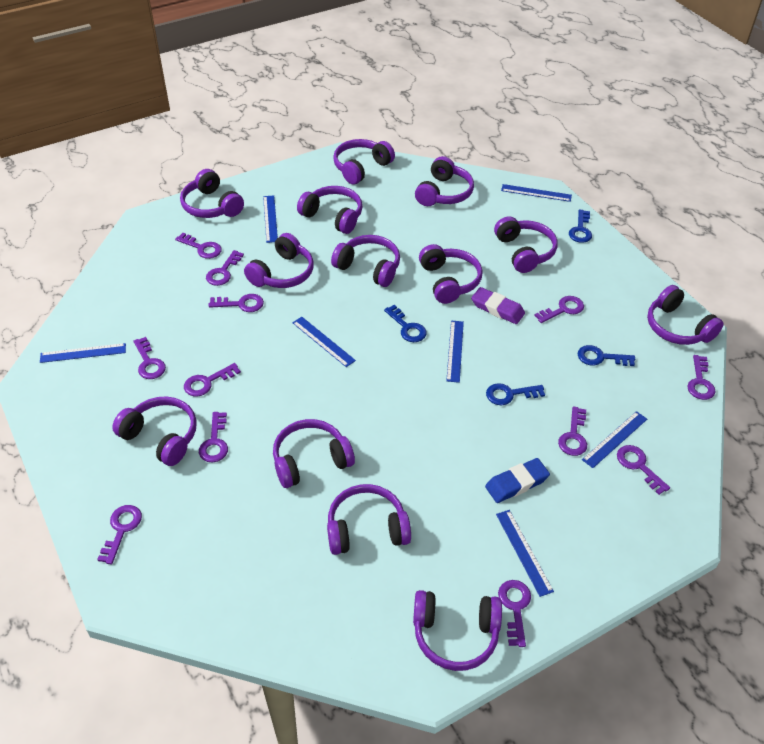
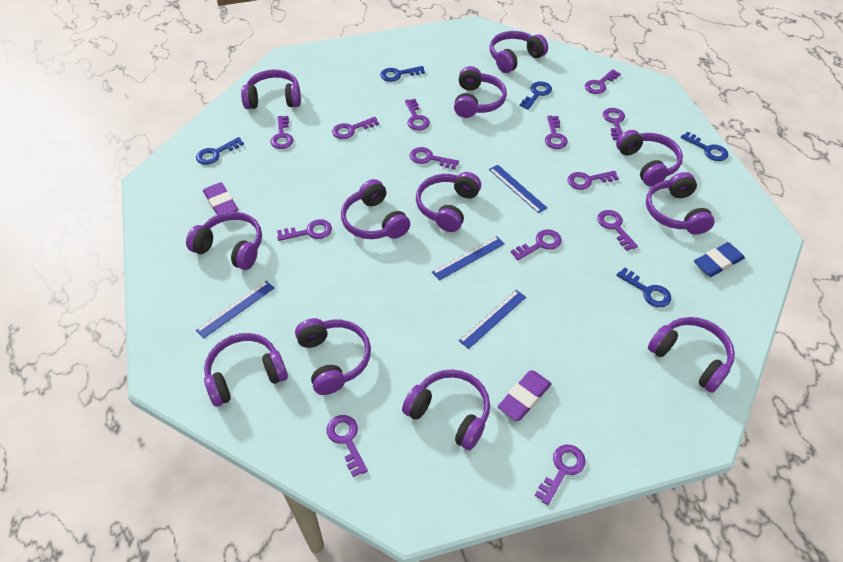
blue key: [384,305,427,342] [486,383,545,405] [569,209,592,243] [578,345,635,366] = 4 -> [196,137,244,165] [380,66,425,82] [520,81,552,110] [616,267,671,307] [681,131,728,161] = 5
blue ruler: [40,343,126,363] [263,196,278,243] [292,317,356,367] [446,321,464,383] [496,510,554,597] [501,184,572,202] [582,411,647,468] = 7 -> [196,281,274,339] [432,236,505,281] [459,290,526,349] [489,165,547,213] = 4
purple eraser: [471,287,525,324] = 1 -> [203,182,238,215] [497,370,552,421] = 2
purple headphones: [112,396,197,466] [180,169,244,218] [244,233,314,288] [273,419,355,488] [297,186,362,234] [327,484,411,555] [331,235,400,287] [333,139,395,184] [413,590,502,671] [415,156,474,206] [419,244,483,304] [494,216,558,273] [647,285,724,345] = 13 -> [186,212,262,270] [204,333,288,407] [241,69,301,109] [295,318,371,395] [341,179,410,239] [402,369,490,450] [416,172,481,232] [454,66,507,118] [490,31,548,73] [616,130,683,186] [646,172,715,235] [648,317,735,393] = 12
purple key: [97,505,142,565] [134,337,166,379] [175,233,222,259] [184,363,241,397] [199,412,228,462] [206,250,244,286] [208,294,264,312] [498,580,531,647] [534,296,584,323] [558,407,587,456] [617,445,670,495] [687,355,715,400] = 12 -> [271,116,294,149] [277,219,332,241] [327,415,368,477] [332,117,379,139] [405,99,430,131] [410,147,459,169] [511,229,562,260] [535,445,586,505] [545,116,568,149] [567,171,619,190] [585,69,621,94] [597,210,638,251] [603,108,625,140] = 13

